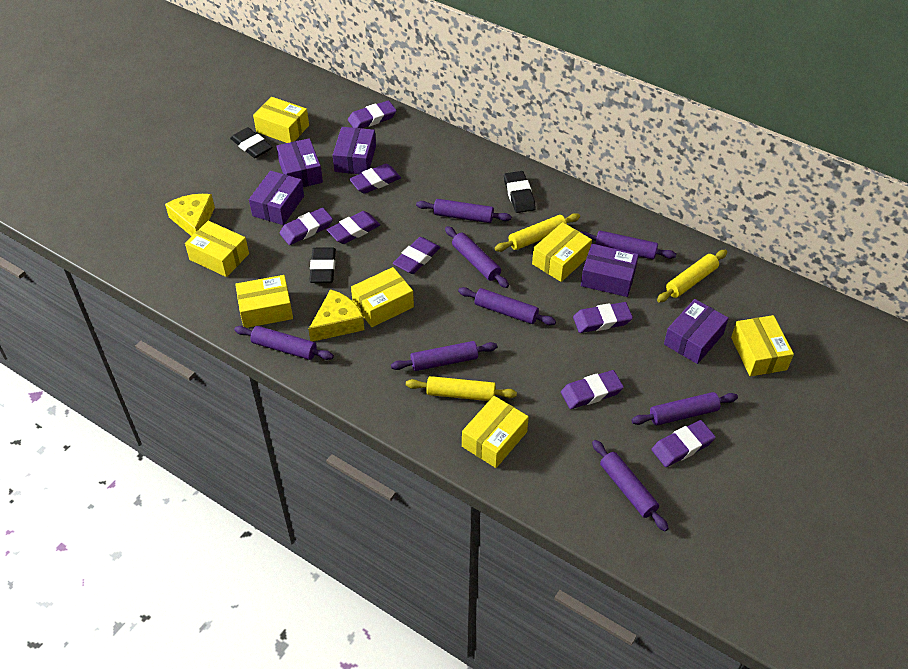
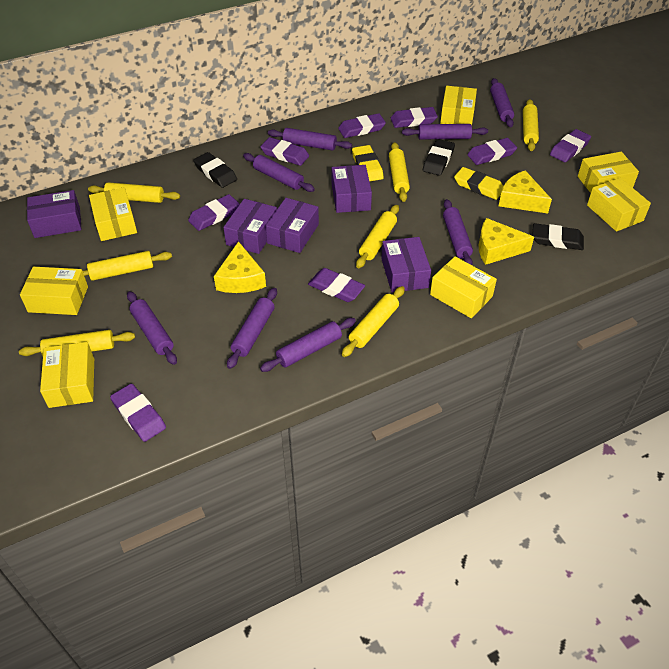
yellow cheese: [165,194,215,236] [308,289,364,342] = 2 -> [214,241,266,293] [479,218,534,265] [499,170,552,213] = 3
yellow eraser: none = 0 -> [352,145,384,182] [454,167,503,200] = 2
yellow rolling pin: [406,376,517,401] [494,213,580,252] [657,250,727,302] = 3 -> [19,330,135,356] [83,251,172,281] [88,182,180,203] [342,286,405,357] [356,205,399,268] [389,142,410,202] [523,99,539,151] = 7

